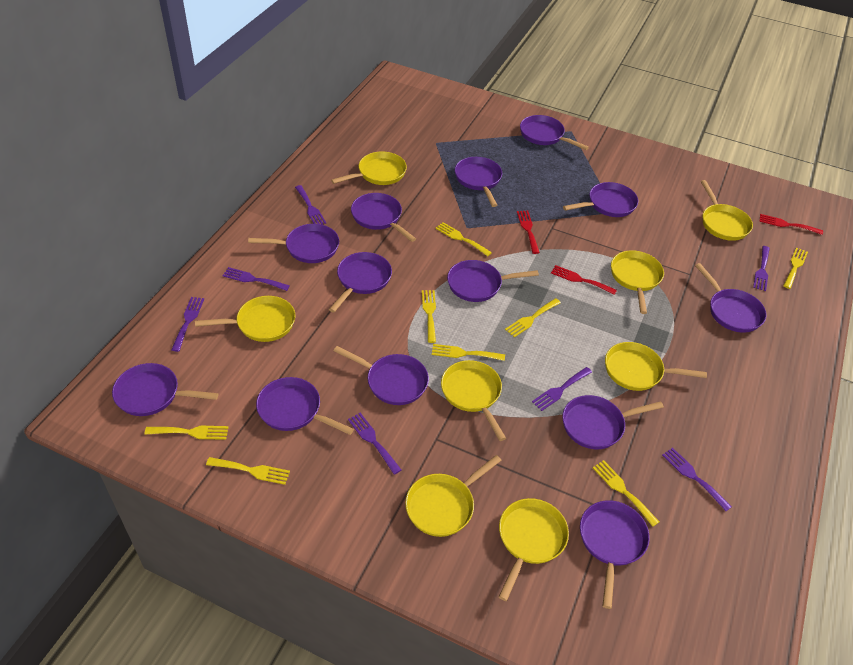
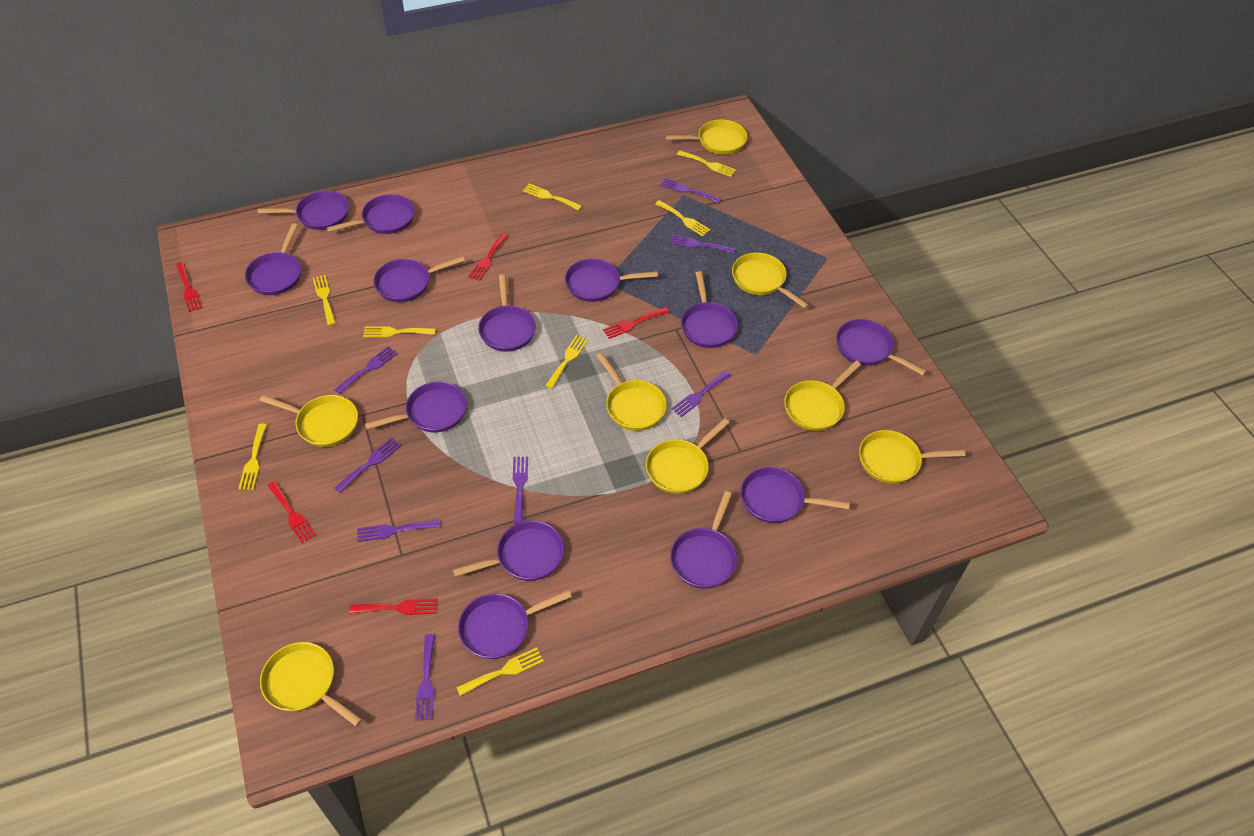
purple fork: [171,297,204,352] [223,267,290,291] [295,185,326,225] [348,413,401,475] [532,367,592,411] [662,447,732,511] [753,246,770,291] = 7 -> [334,346,398,394] [334,438,401,493] [357,520,440,542] [415,634,435,721] [513,457,528,524] [660,178,721,203] [669,234,736,253] [672,371,731,417] = 8
red fork: [517,211,540,254] [551,265,617,295] [759,214,823,235] = 3 -> [176,262,202,312] [267,481,316,543] [349,599,437,615] [468,233,508,281] [603,307,669,339] = 5

